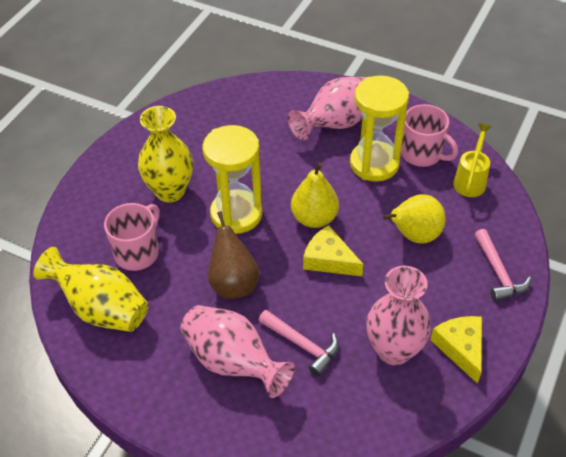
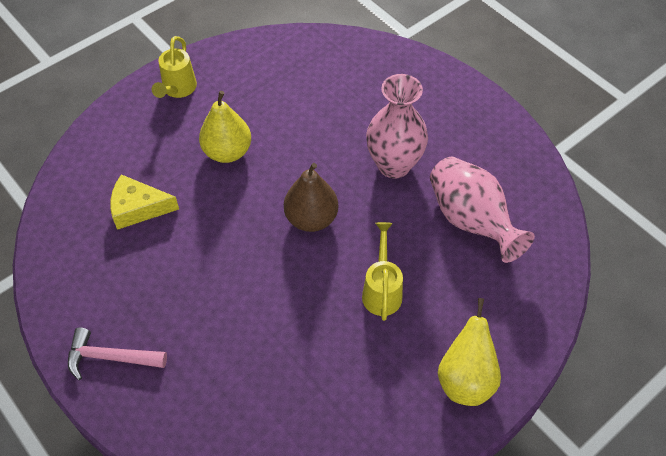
pink hammer: [258,310,339,376] [474,229,532,301] = 2 -> [68,327,167,380] = 1
pink mug: [104,203,160,271] [401,104,458,167] = 2 -> none = 0
pink vase: [180,305,295,398] [288,77,367,140] [366,266,431,365] = 3 -> [366,74,428,179] [430,157,535,263] = 2
yellow cheese: [303,225,364,276] [430,316,482,384] = 2 -> [110,174,179,230] = 1
yellow hourglass: [202,125,262,234] [350,75,409,182] = 2 -> none = 0
yellow vase: [33,247,149,332] [138,106,193,202] = 2 -> none = 0
yellow watering can: [453,123,492,197] = 1 -> [152,36,197,98] [362,222,403,321] = 2

